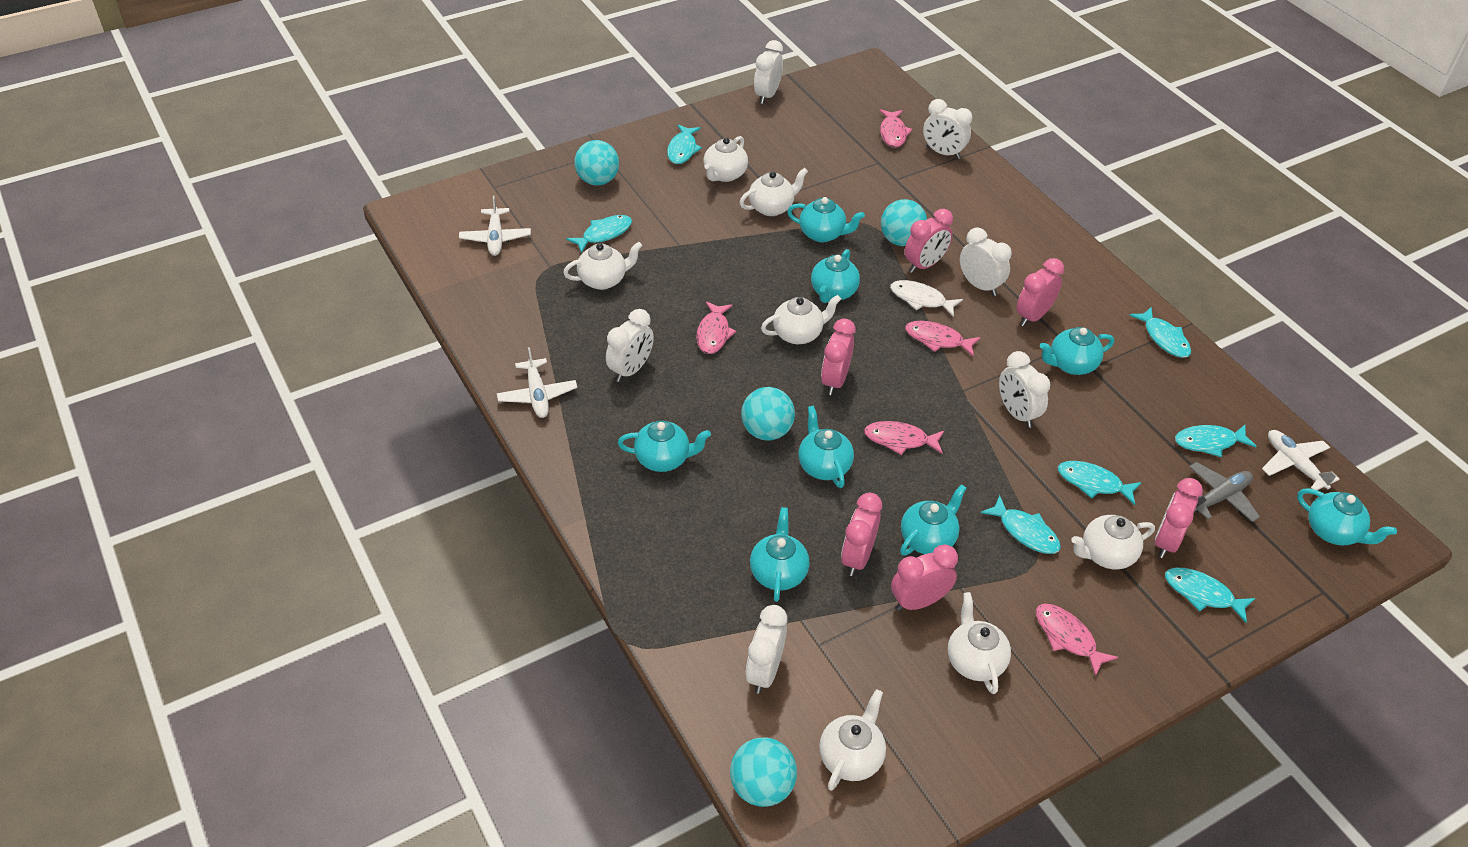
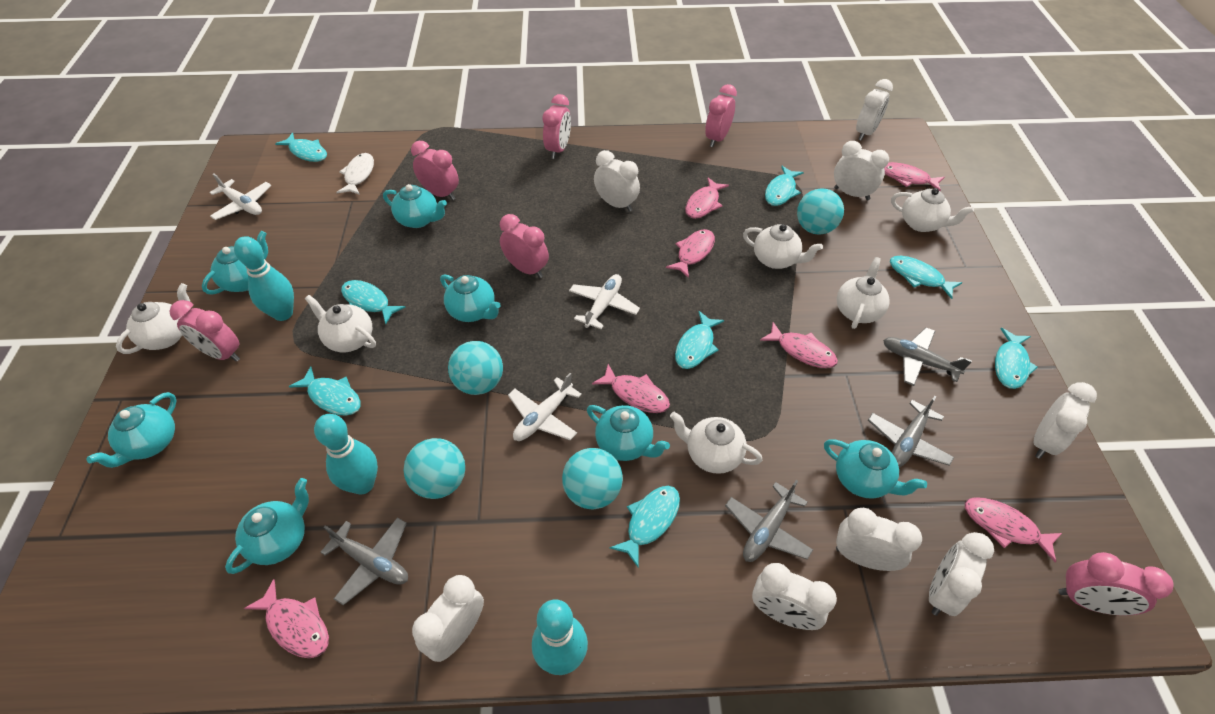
grey plane: [1189,462,1260,522] = 1 -> [320,517,408,605] [725,480,813,562] [868,396,954,468] [883,327,972,386] = 4
pink fish: [696,301,736,354] [864,421,944,455] [880,109,912,148] [905,321,980,357] [1036,604,1118,677] = 5 -> [244,579,329,658] [592,364,670,413] [666,229,715,278] [685,178,729,219] [760,322,838,368] [884,162,945,191] [965,497,1062,562] = 7
turquoise bowling pin: none = 0 -> [234,236,294,321] [314,414,378,495] [532,600,588,675] = 3
turquoise fish: [566,215,632,253] [667,124,702,164] [980,495,1061,554] [1058,461,1141,505] [1129,307,1191,358] [1165,568,1255,623] [1175,425,1257,457] = 7 -> [275,133,327,162] [289,366,361,416] [341,280,406,324] [609,486,680,567] [675,311,724,369] [765,166,804,206] [890,256,963,299] [995,328,1038,389] = 8
turquoise teapot: [618,420,711,472] [750,507,810,602] [787,197,865,242] [798,405,854,488] [811,249,860,303] [900,484,966,555] [1040,327,1114,375] [1297,488,1397,545] = 8 -> [86,392,176,468] [202,231,268,295] [225,478,309,574] [383,184,447,228] [440,274,501,322] [587,405,670,461] [824,439,927,499] = 7
white clock: [606,309,654,382] [746,605,787,694] [754,40,783,104] [923,99,972,159] [960,228,1012,296] [999,351,1051,428] = 6 -> [412,575,484,662] [594,150,640,212] [752,563,837,630] [834,141,889,200] [836,508,922,571] [856,79,893,141] [929,532,994,616] [1033,382,1097,459] = 8
white teapot: [563,242,642,290] [704,136,748,182] [739,168,808,216] [761,295,841,344] [819,689,886,791] [948,592,1011,694] [1071,515,1155,570] = 7 -> [116,283,190,354] [305,295,376,352] [670,412,762,474] [743,224,823,269] [837,257,890,329] [891,188,974,232] = 6

